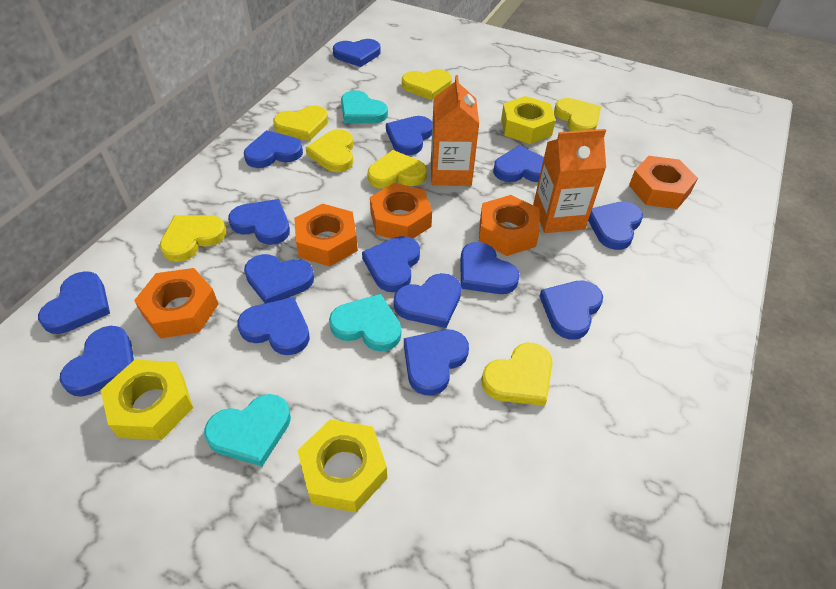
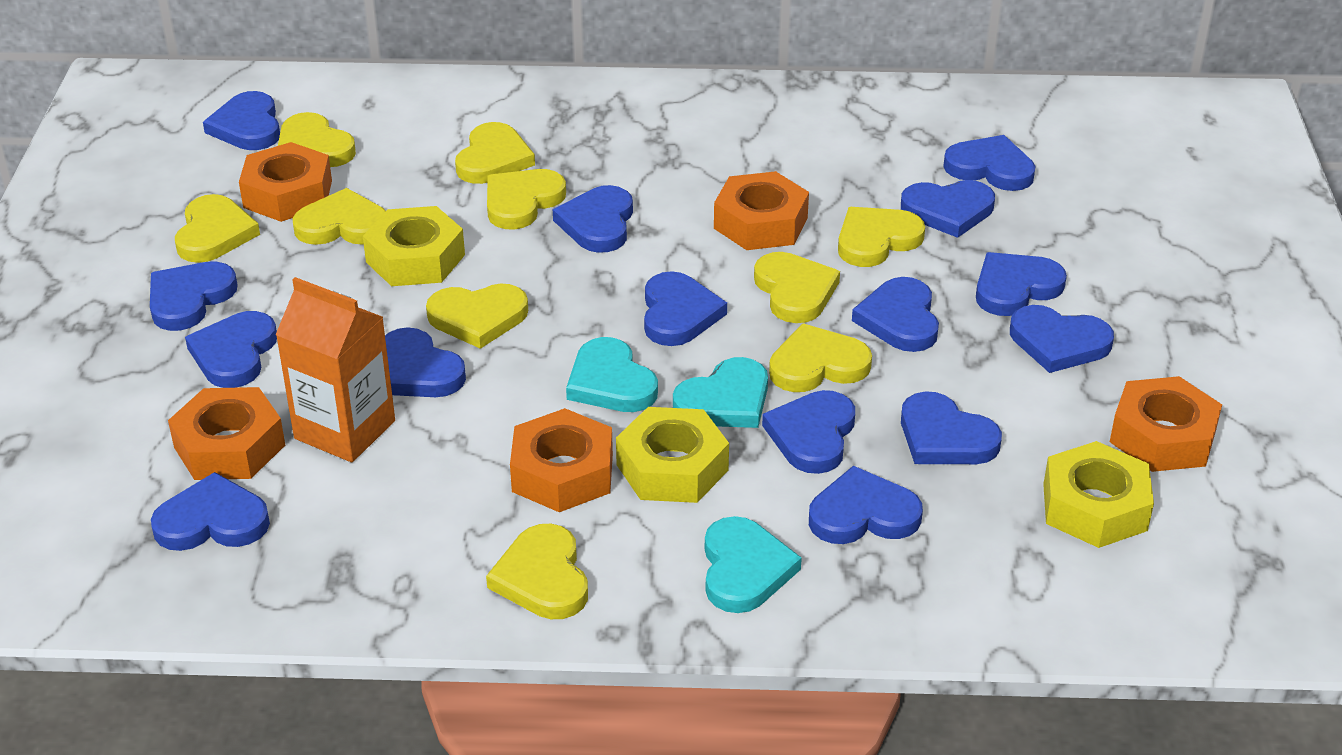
orange carton: [431,75,479,186] [533,129,606,233] = 2 -> [276,277,395,462] = 1
yellow heart: [160,215,226,262] [273,106,328,141] [306,129,354,172] [368,150,427,189] [402,69,452,100] [481,343,553,406] [554,98,601,131] = 7 -> [175,194,260,263] [278,112,356,167] [293,188,386,245] [426,284,528,349] [455,122,535,184] [486,524,588,619] [487,169,566,230] [754,252,840,323] [769,323,872,392] [838,207,925,267] = 10

